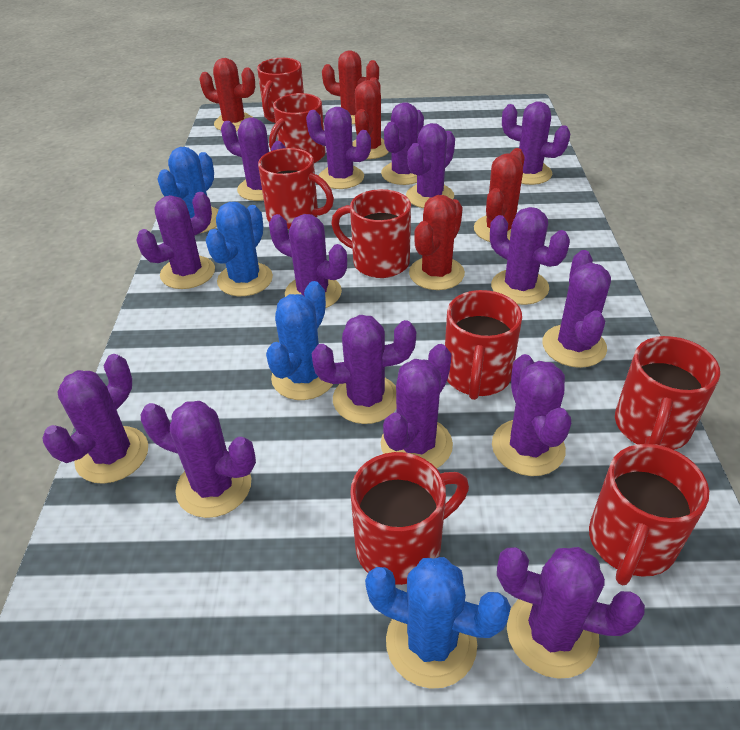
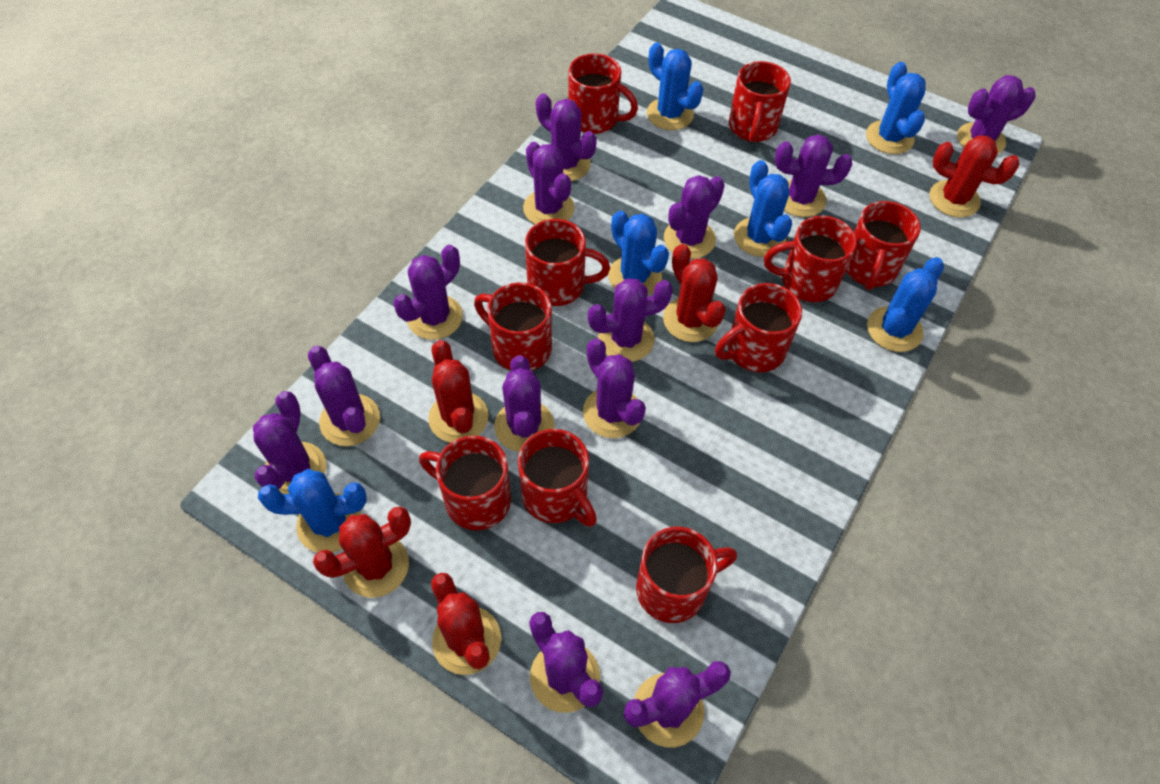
blue cactus: [157,147,218,233] [205,202,273,296] [266,281,333,400] [365,557,511,689] = 4 -> [258,469,367,552] [608,211,669,295] [647,42,704,130] [734,160,792,257] [866,62,926,154] [867,257,944,352] = 6
purple cactus: [42,354,148,484] [136,192,215,289] [141,401,256,518] [221,117,286,201] [269,214,347,308] [306,107,371,189] [311,315,416,424] [381,102,424,185] [381,344,453,469] [406,123,455,208] [490,207,570,305] [492,354,571,476] [497,547,645,679] [502,101,570,185] [543,250,611,368] = 15 -> [253,391,327,494] [308,346,380,446] [393,245,463,340] [494,355,555,452] [523,142,574,224] [529,612,603,713] [536,93,597,181] [583,338,646,438] [588,278,673,362] [624,661,731,747] [664,175,725,259] [775,134,852,217] [957,75,1036,154] = 13
red mug: [257,58,304,123] [258,148,334,229] [269,93,325,163] [331,189,411,278] [350,452,469,585] [445,290,522,400] [589,444,709,585] [615,336,720,450] = 8 -> [419,436,511,530] [474,283,552,371] [518,429,597,527] [525,219,610,306] [568,53,638,134] [636,527,737,623] [715,283,802,372] [729,61,791,143] [764,216,857,302] [846,201,921,290] = 10

